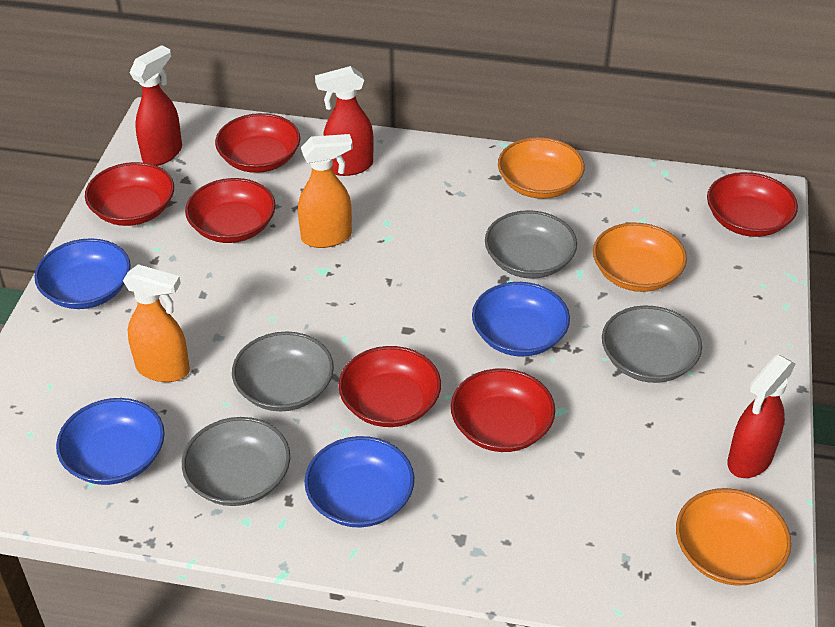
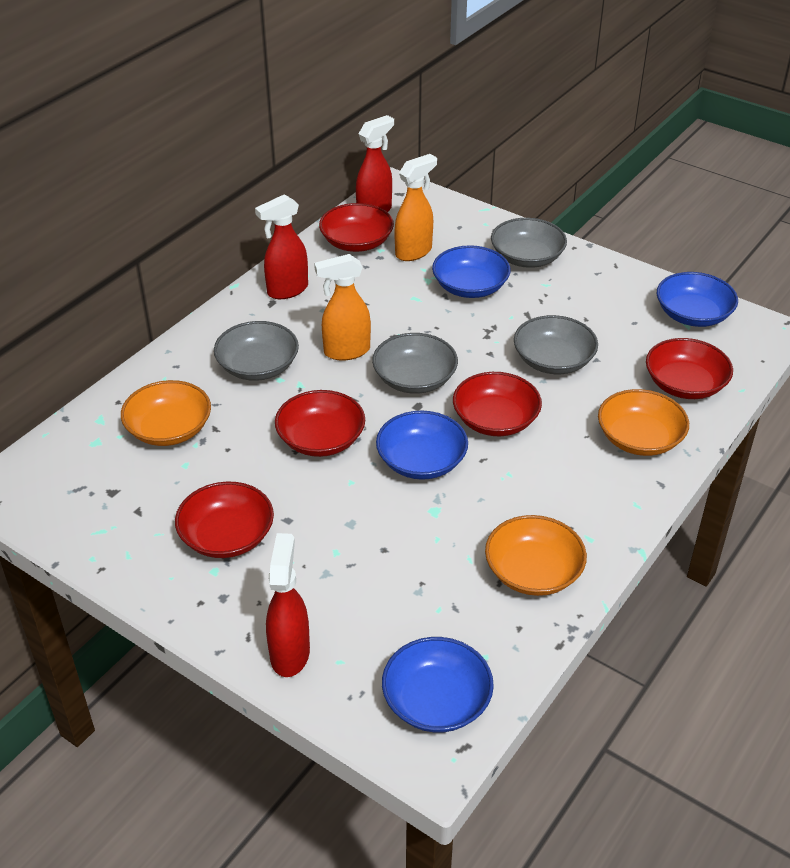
red bowl: [85,162,174,226] [185,178,276,243] [215,113,300,173] [338,346,441,427] [451,368,555,452] [707,172,798,237] = 6 -> [175,482,274,558] [275,390,365,457] [319,203,394,252] [453,372,542,436] [646,338,733,399] = 5

